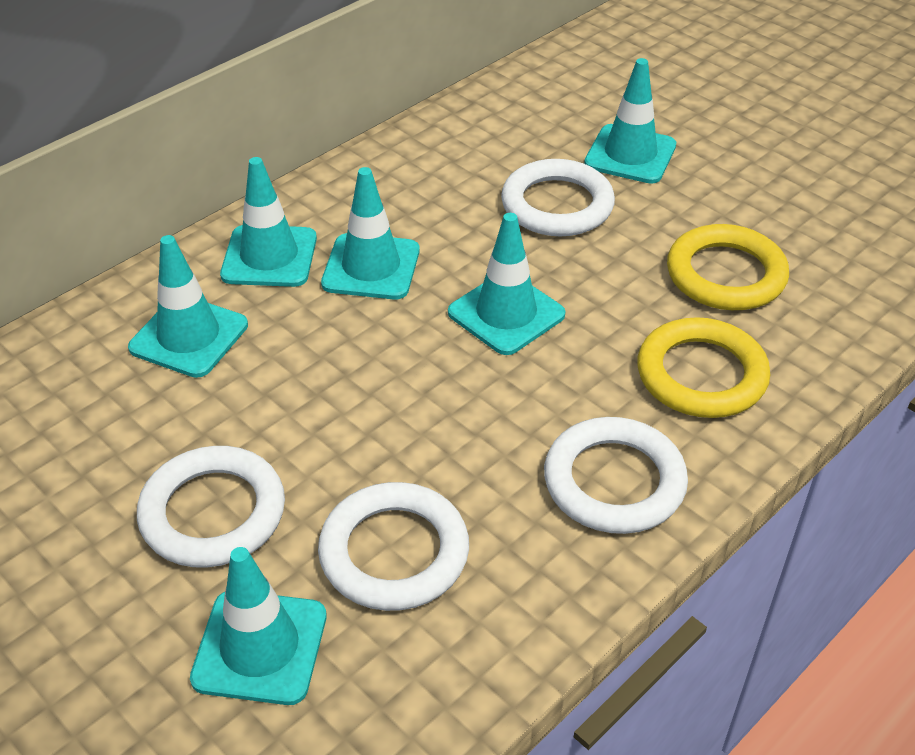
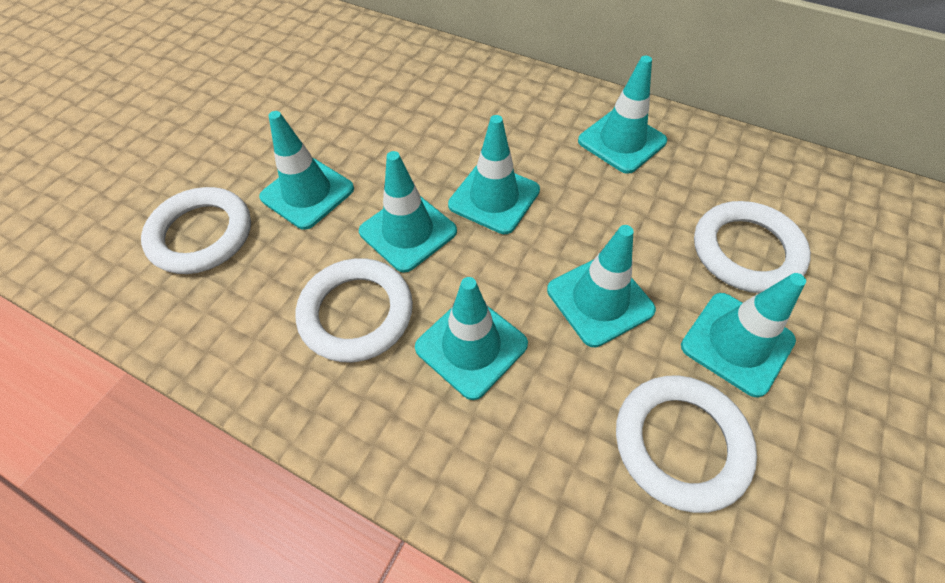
turquoise traffic cone: [128,235,248,378] [190,547,327,705] [220,157,317,287] [321,167,420,300] [448,213,565,355] [584,58,676,184] = 6 -> [259,111,354,230] [359,151,457,273] [415,277,528,400] [448,115,540,234] [547,225,656,347] [578,56,667,174] [681,273,806,398] = 7
yellow ring: [637,317,770,418] [667,224,789,310] = 2 -> none = 0

